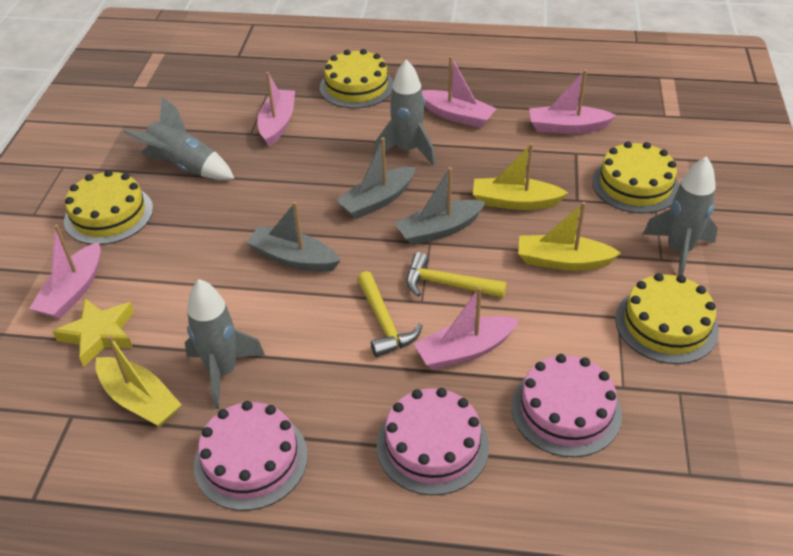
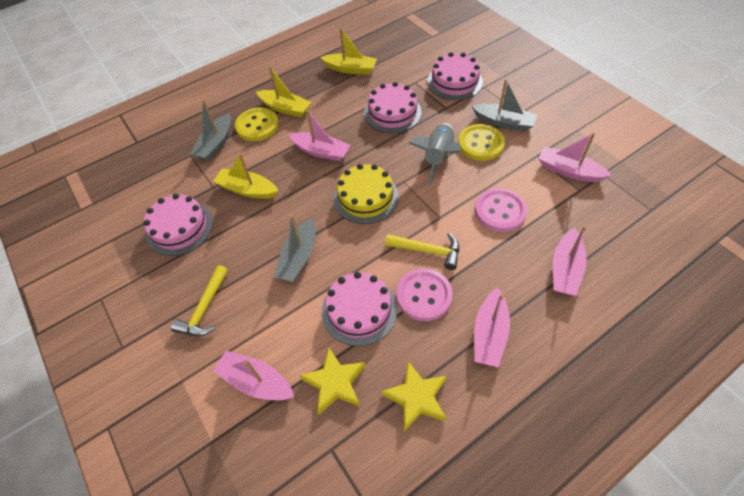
grey rocket: [123,97,235,180] [185,279,265,409] [374,59,436,166] [643,156,718,276] = 4 -> [409,123,461,186] = 1
pink button: none = 0 -> [396,269,453,321] [475,188,527,232] = 2
pink cake: [194,401,308,511] [377,388,489,495] [511,354,622,457] = 3 -> [143,194,213,256] [322,272,397,346] [364,82,422,133] [427,52,483,100] = 4
yellow button: none = 0 -> [235,107,279,141] [458,124,505,161] = 2
yellow cake: [64,170,153,245] [320,49,393,108] [592,141,679,213] [615,273,719,364] = 4 -> [334,164,399,224] = 1
yellow star: [52,299,134,367] = 1 -> [300,347,365,415] [381,361,447,431] = 2

